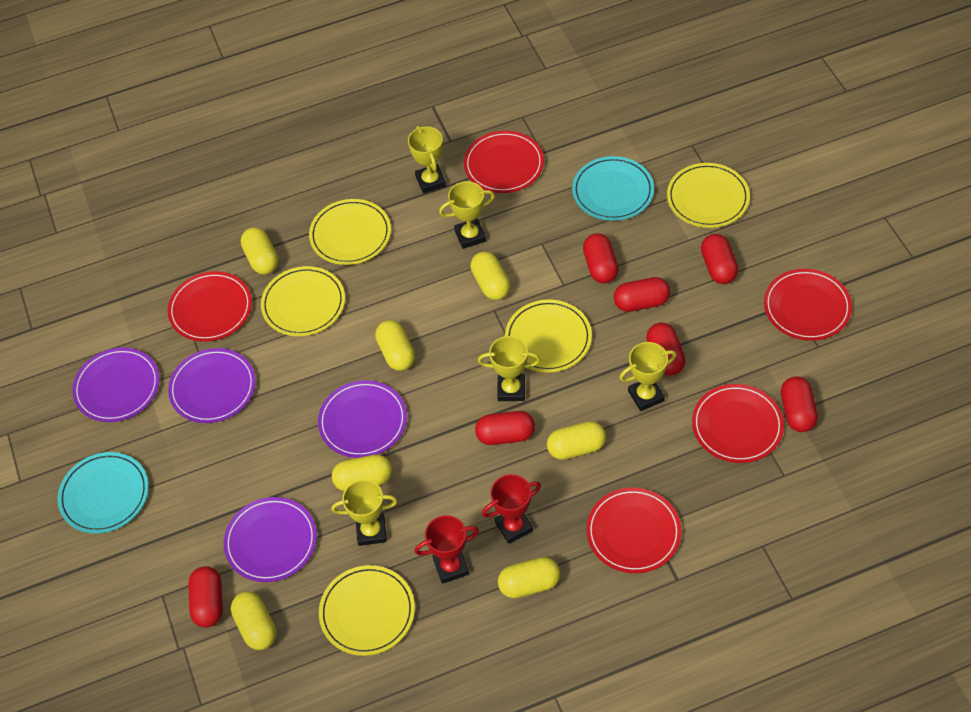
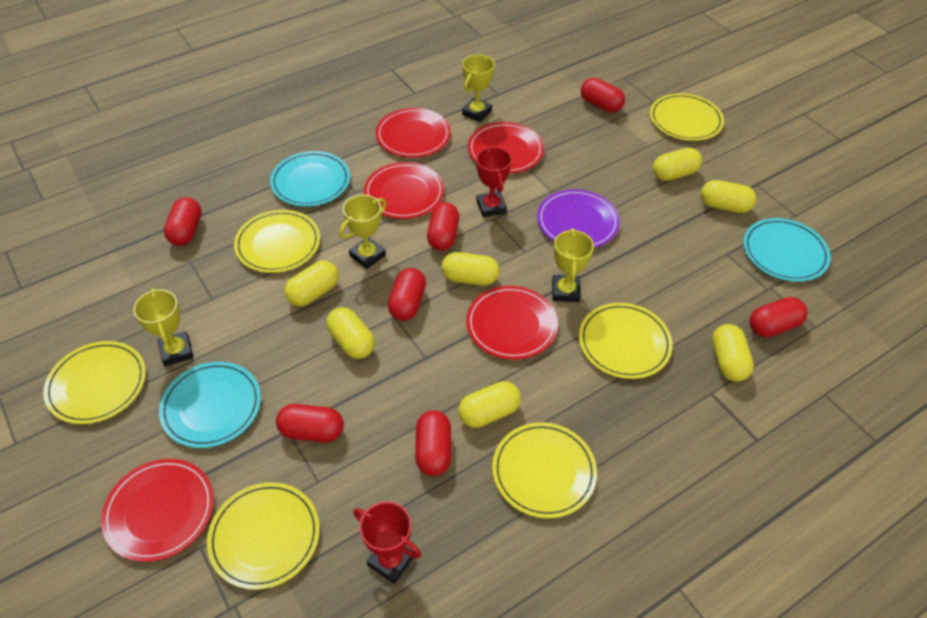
purple plate: [72,347,160,422] [168,348,256,423] [224,497,317,582] [318,380,407,458] = 4 -> [537,189,620,248] = 1
turquoise plate: [58,452,149,534] [572,156,654,221] = 2 -> [159,362,261,448] [270,151,350,206] [743,218,831,282] = 3
yellow plate: [261,266,345,336] [309,199,391,265] [319,565,415,656] [505,299,592,373] [667,163,750,228] = 5 -> [43,341,146,424] [207,482,320,590] [234,210,320,273] [492,422,597,518] [579,303,673,379] [650,93,724,141] = 6
yellow trophy: [331,480,398,546] [408,126,446,193] [439,181,495,249] [478,336,541,401] [619,342,676,411] = 5 -> [133,288,193,366] [339,195,386,269] [462,55,495,122] [552,228,594,302] = 4

